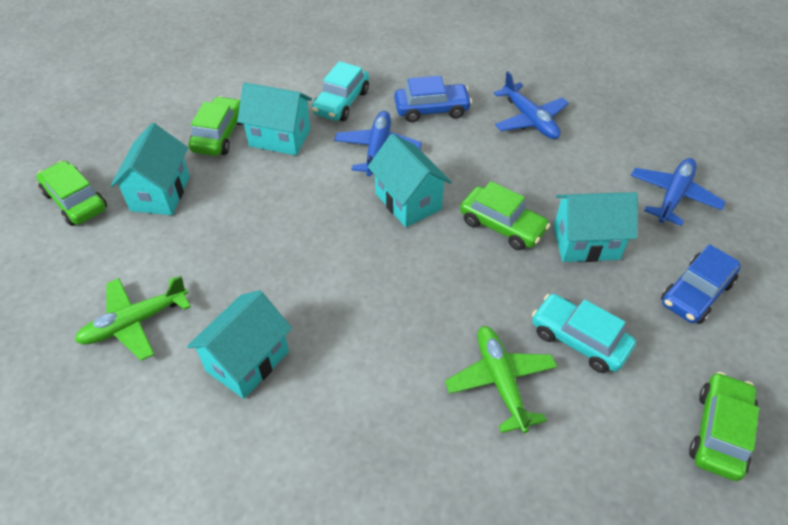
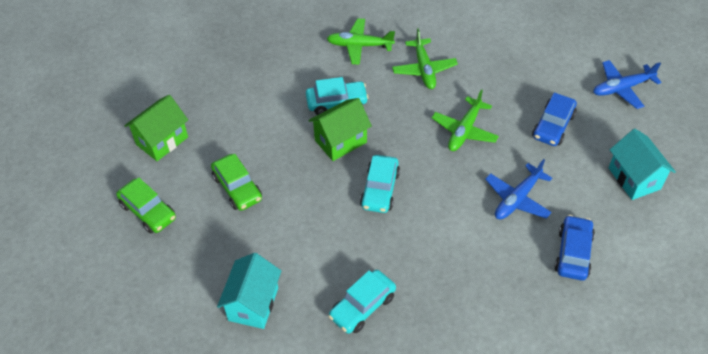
blue plane: [334,111,422,177] [493,71,569,139] [631,158,726,226] = 3 -> [485,159,552,220] [593,60,662,109] = 2
green car: [36,161,107,226] [188,96,242,156] [460,181,550,250] [689,372,759,481] = 4 -> [116,178,176,234] [211,154,262,211] = 2
green house: none = 0 -> [124,95,188,161] [309,98,372,161] = 2
green plane: [75,276,191,361] [445,326,557,433] = 2 -> [327,19,395,65] [392,28,458,89] [432,89,499,151] = 3
turquoise car: [311,61,369,121] [532,294,636,373] = 2 -> [306,77,369,115] [328,270,396,334] [360,155,400,213] = 3
turquoise house: [110,123,190,215] [187,290,292,399] [237,82,312,155] [368,134,451,227] [554,192,638,262] = 5 -> [217,253,281,329] [609,129,676,200] = 2

